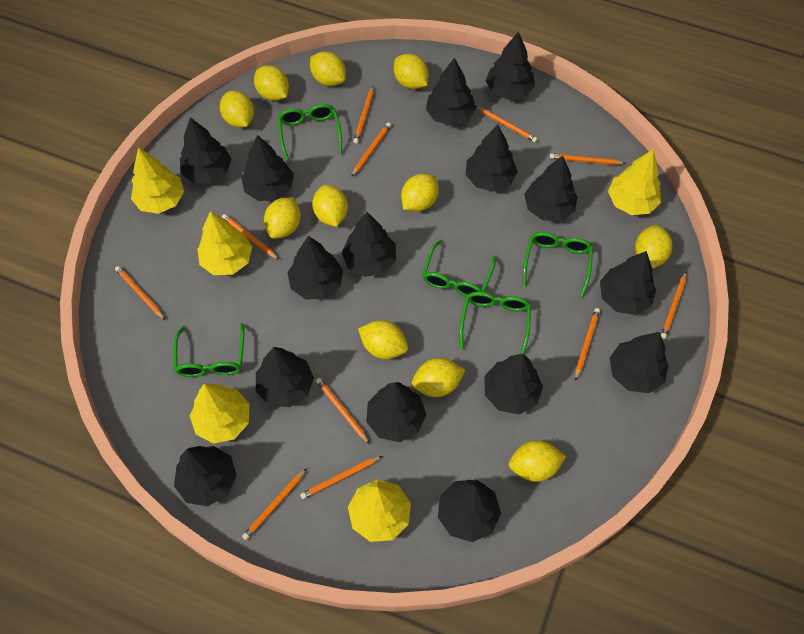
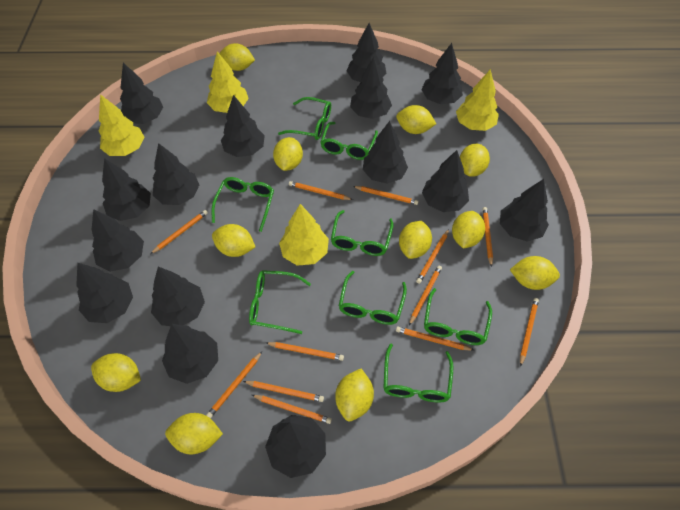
green glasses: [173,323,244,377] [278,104,342,163] [422,240,496,297] [459,292,531,354] [523,232,593,298] = 5 -> [212,177,274,232] [249,270,311,334] [278,97,331,140] [320,122,378,160] [331,210,394,256] [339,271,407,325] [383,343,453,402] [424,288,492,345] = 8
orange pencil: [115,266,165,320] [222,214,279,260] [242,468,307,540] [300,456,382,499] [316,378,370,444] [351,122,391,177] [353,86,374,144] [475,106,537,142] [550,153,625,165] [575,308,600,381] [661,272,687,339] = 11 -> [151,210,208,254] [206,352,262,418] [243,381,324,402] [252,395,332,424] [266,342,344,361] [289,181,353,200] [353,186,419,205] [396,327,474,351] [409,265,442,326] [416,229,449,284] [483,207,493,267] [520,298,539,367] = 12
yellow tree: [131,147,184,214] [190,384,250,444] [197,211,252,275] [348,479,411,542] [608,149,661,215] = 5 -> [99,94,144,156] [207,52,249,113] [279,204,329,266] [456,69,499,131] = 4

